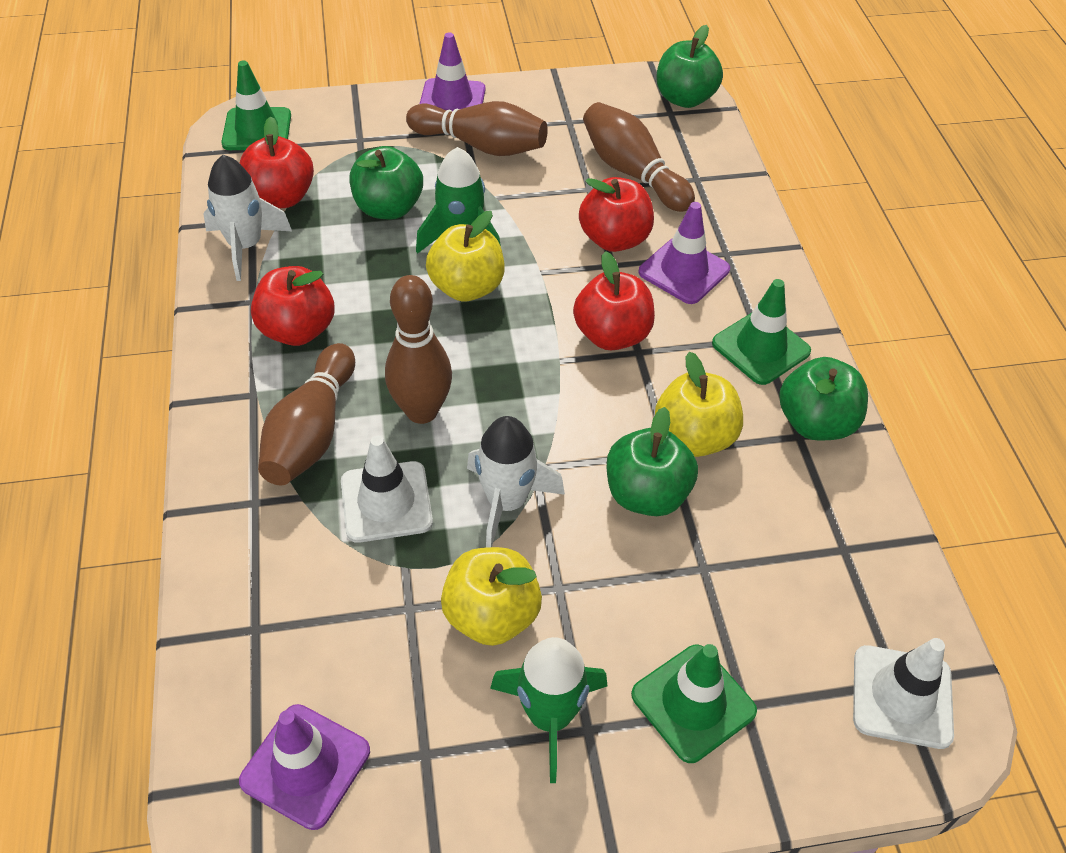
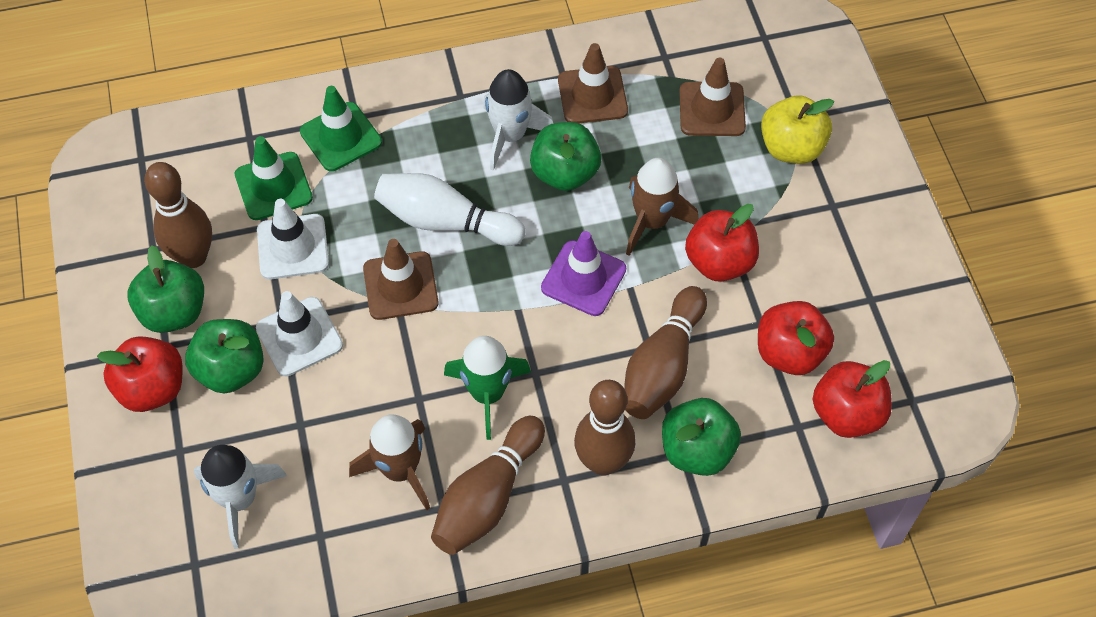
brown rocket: none = 0 -> [349,414,430,510] [626,158,699,256] = 2
brown traffic cone: none = 0 -> [363,239,439,320] [558,43,628,123] [679,58,746,136] = 3
green rocket: [416,147,501,254] [490,637,607,783] = 2 -> [444,336,531,440] = 1
green traffic cone: [221,60,291,150] [631,644,757,763] [712,279,811,385] = 3 -> [235,136,313,220] [300,86,382,171] = 2
purple traffic cone: [239,704,370,830] [420,32,486,111] [638,202,730,304] = 3 -> [541,231,626,316] = 1
white bowling pin: none = 0 -> [374,173,525,246] = 1
yellow apple: [426,211,505,301] [441,547,542,646] [655,352,743,457] = 3 -> [761,95,834,164] = 1

